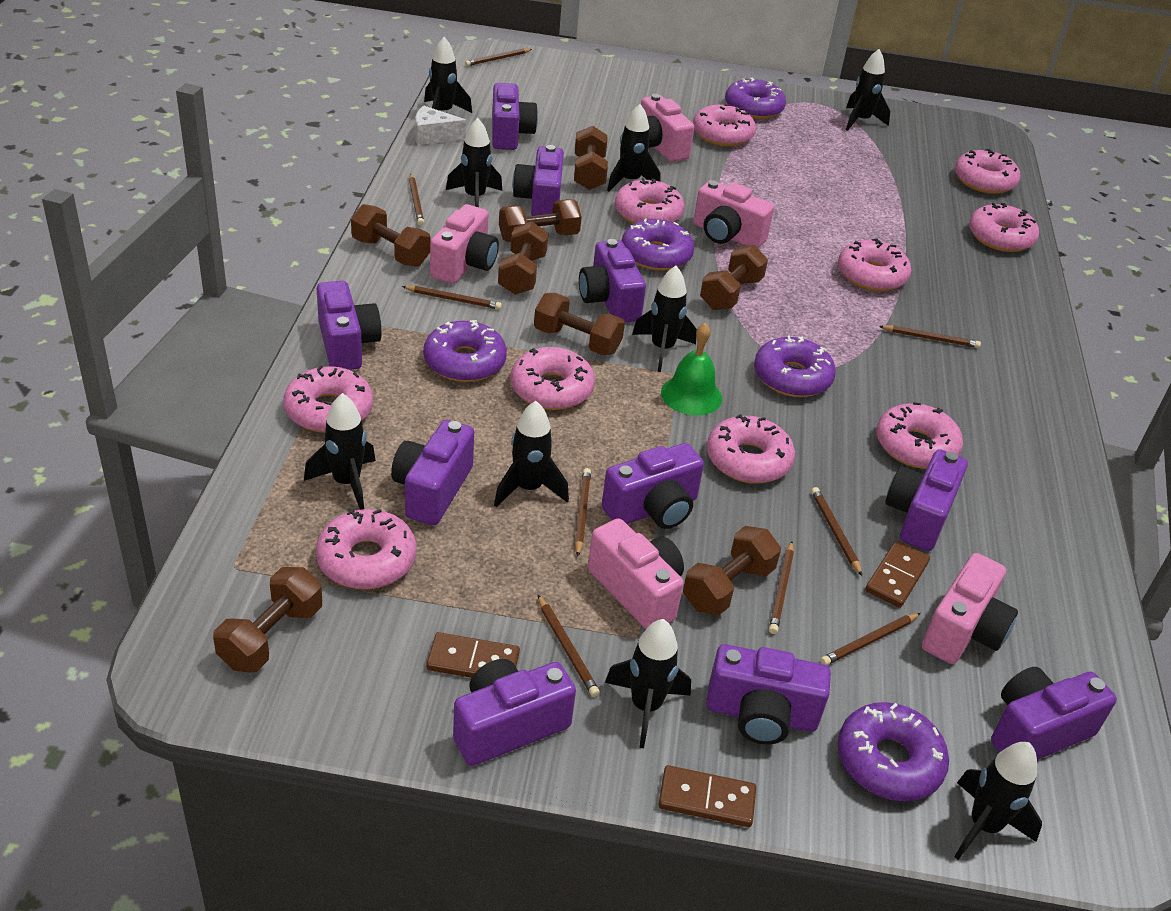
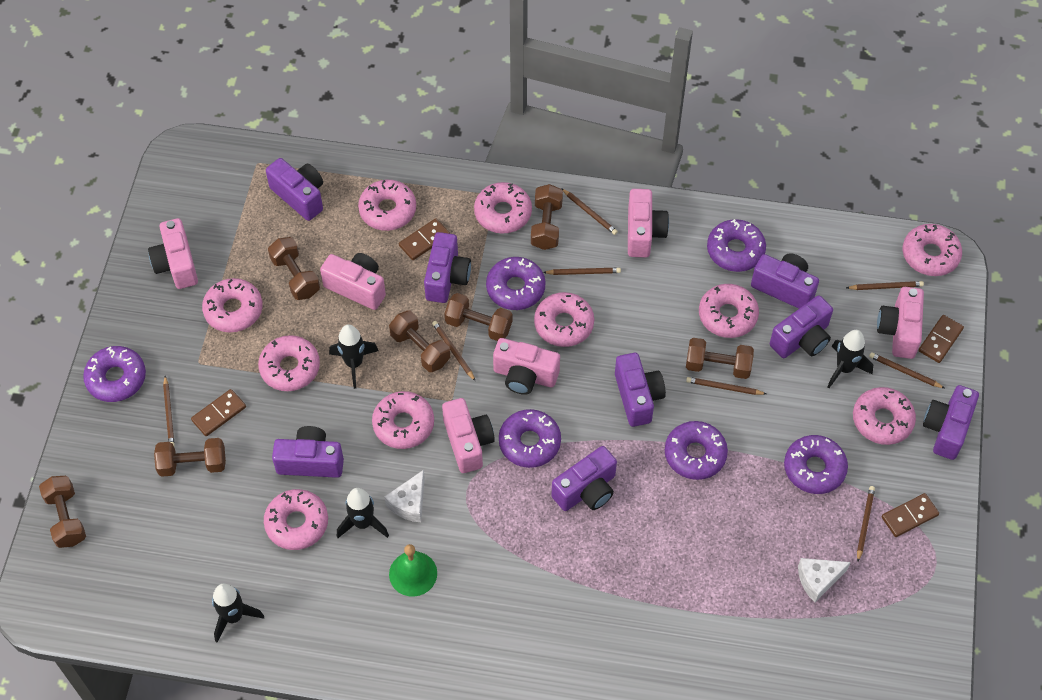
black rocket: [304,393,376,510] [424,37,472,113] [446,118,502,207] [494,401,569,507] [605,619,691,748] [607,104,660,192] [632,266,697,372] [846,49,890,131] [954,742,1042,860] = 9 -> [212,584,264,643] [329,324,378,389] [337,488,389,538] [827,330,873,388] = 4
brown domino: [427,632,520,678] [658,765,756,827] [865,541,930,608] = 3 -> [191,389,246,436] [399,218,450,260] [882,493,939,537] [919,315,964,363] = 4
brown dumbbell: [213,567,322,673] [351,204,430,267] [498,222,549,295] [499,199,582,242] [534,293,625,355] [574,126,608,190] [683,526,781,616] [700,245,768,310] = 8 -> [39,476,86,548] [154,438,226,477] [268,237,320,300] [389,311,450,372] [444,293,513,341] [531,184,563,250] [686,338,754,379] = 7
brown pencil: [402,286,502,310] [409,174,424,225] [465,48,532,66] [538,595,600,697] [575,468,591,557] [769,541,794,634] [811,487,862,576] [820,613,921,665] [879,325,981,348] = 9 -> [163,376,175,446] [432,321,475,381] [543,268,621,275] [561,188,618,235] [686,377,766,395] [846,281,924,290] [857,486,875,561] [869,352,944,388] = 8
pink camera: [430,204,499,284] [588,518,684,629] [641,94,694,162] [693,180,774,248] [922,553,1018,664] = 5 -> [148,218,198,289] [320,253,386,310] [442,398,495,473] [493,338,560,395] [628,189,669,257] [877,287,924,359] = 6
purple camera: [317,281,382,370] [391,420,474,525] [453,659,576,766] [492,83,538,150] [512,145,564,216] [579,239,646,323] [602,443,704,529] [706,644,831,745] [885,449,968,551] [991,667,1117,760] = 10 -> [266,158,323,221] [272,426,344,478] [424,232,471,303] [551,446,617,511] [615,353,666,427] [751,253,819,309] [770,295,833,358] [923,385,979,460] = 8
purple donut: [423,320,507,382] [622,218,694,271] [725,78,786,119] [754,335,836,397] [838,702,949,801] = 5 -> [83,346,146,402] [486,257,546,310] [499,409,561,468] [665,421,728,480] [707,219,766,272] [784,435,848,494] = 6
white cheese: [415,105,466,145] = 1 -> [384,470,425,522] [798,558,851,602] = 2

